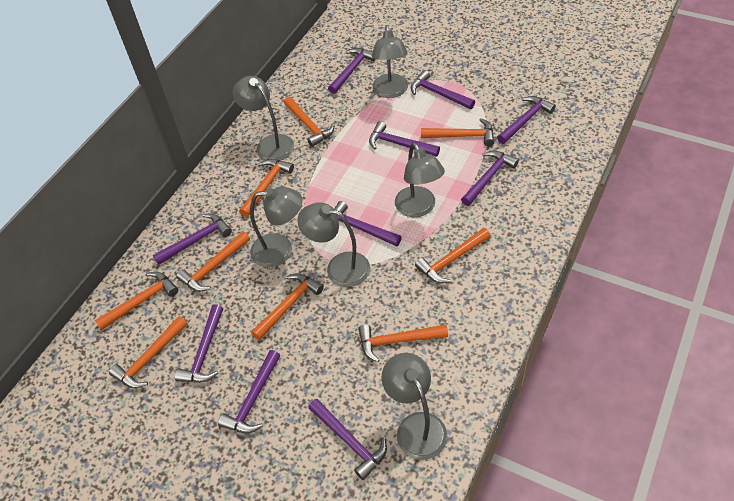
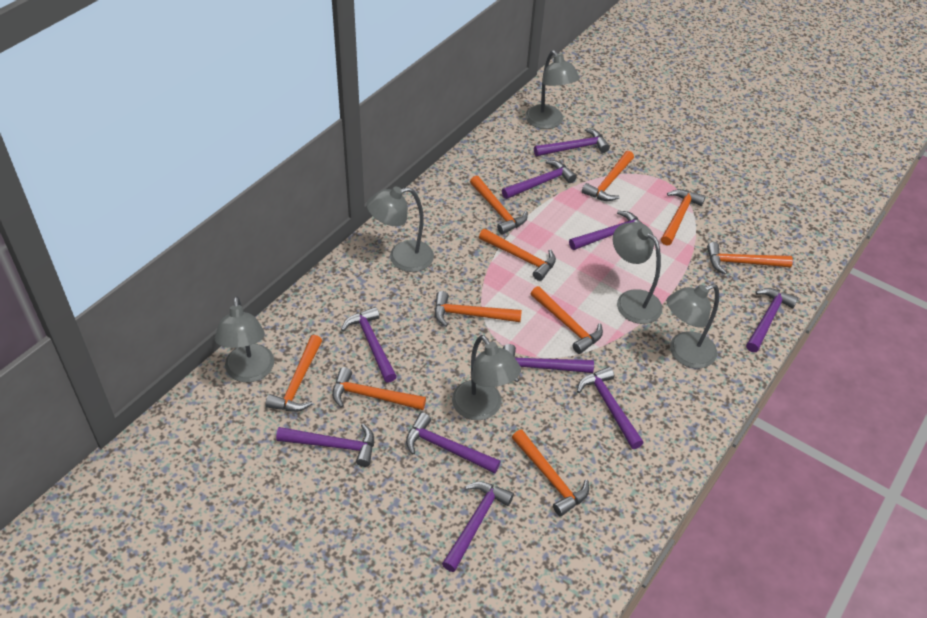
orange hammer: [95,272,178,330] [109,316,188,388] [176,231,250,292] [239,159,294,217] [251,273,324,340] [284,97,334,147] [358,324,448,362] [415,228,490,283] [421,118,494,146] = 9 -> [265,335,322,412] [332,367,426,410] [434,291,522,327] [470,175,528,234] [479,229,556,281] [512,429,589,516] [531,286,603,354] [582,151,634,201] [661,189,706,245] [707,242,793,274] = 10

